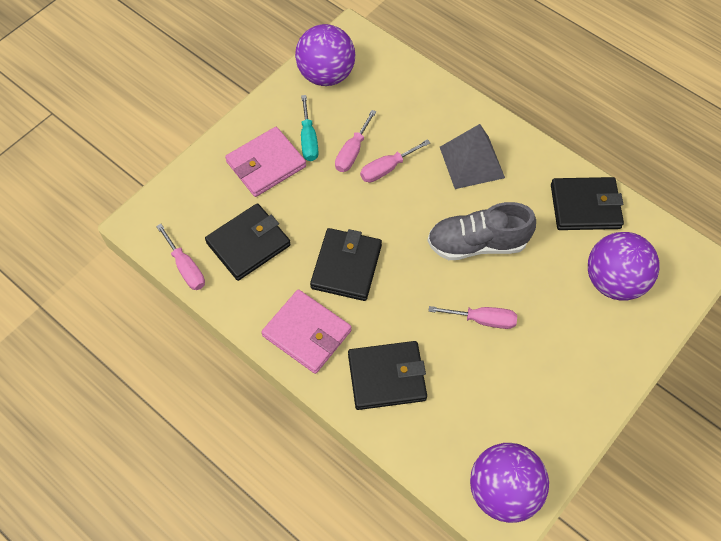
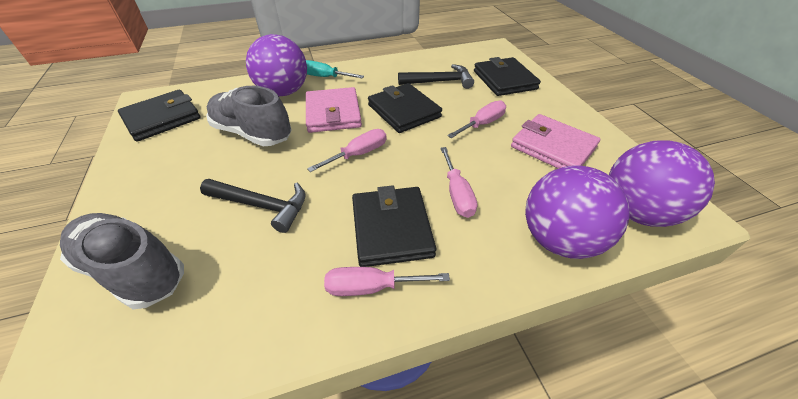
black hammer: none = 0 -> [200,179,305,233] [398,64,474,89] = 2
grey pyramid: [440,124,505,189] = 1 -> none = 0
grey shoe: [427,202,536,260] = 1 -> [60,213,184,309] [207,86,292,146] = 2

